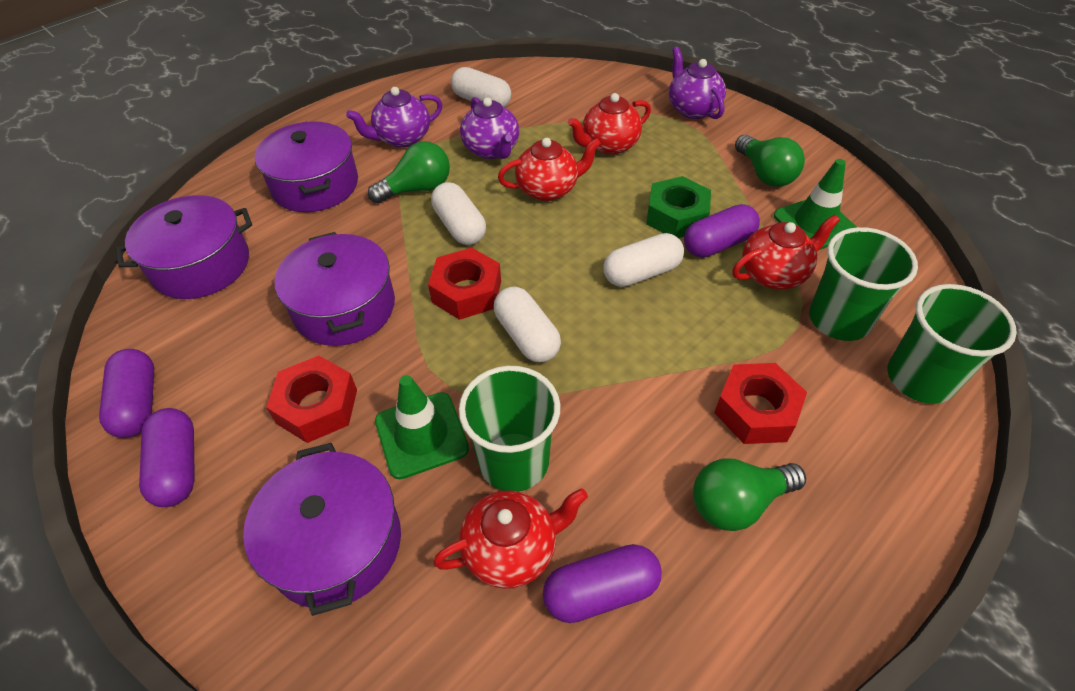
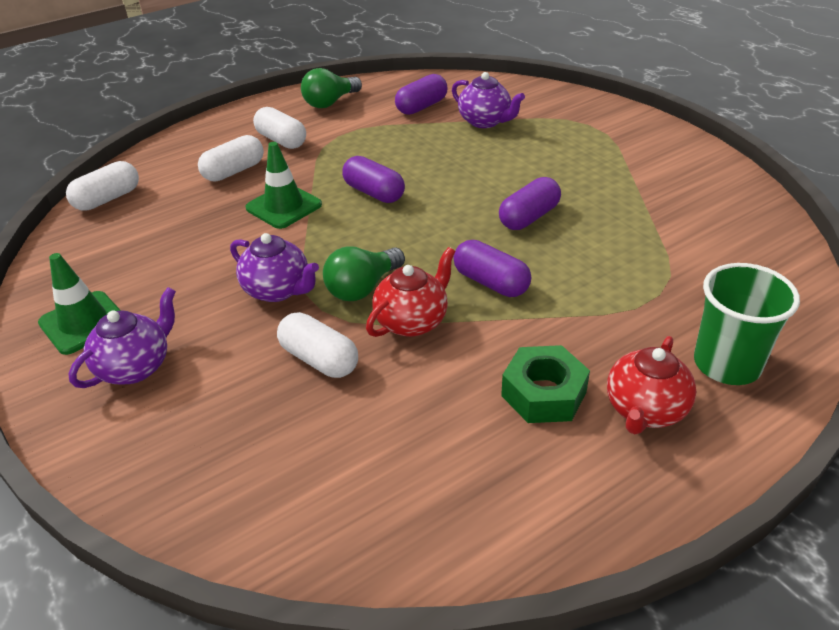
green cup: [459,366,561,492] [809,227,918,341] [887,284,1017,404] = 3 -> [694,263,800,385] = 1
green light bulb: [368,141,450,203] [693,458,806,531] [735,135,805,187] = 3 -> [301,68,362,108] [323,246,405,301] = 2
purple pot: [115,195,252,299] [243,443,401,616] [255,121,358,212] [274,232,395,346] = 4 -> none = 0
red nut: [266,356,357,443] [428,248,501,320] [714,363,807,444] = 3 -> none = 0
red teapot: [433,488,588,589] [498,138,601,201] [568,93,651,155] [732,214,840,289] = 4 -> [366,247,456,337] [607,336,697,434] = 2

